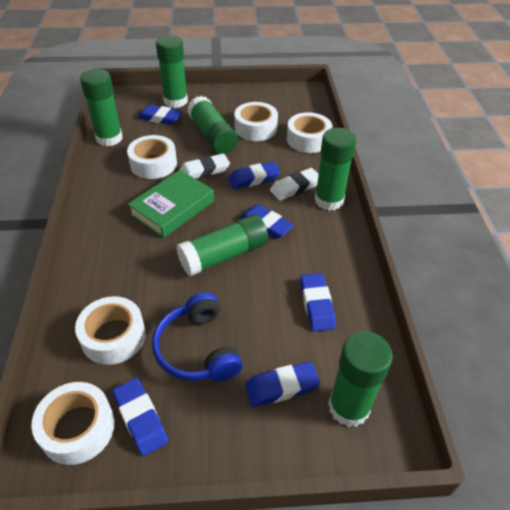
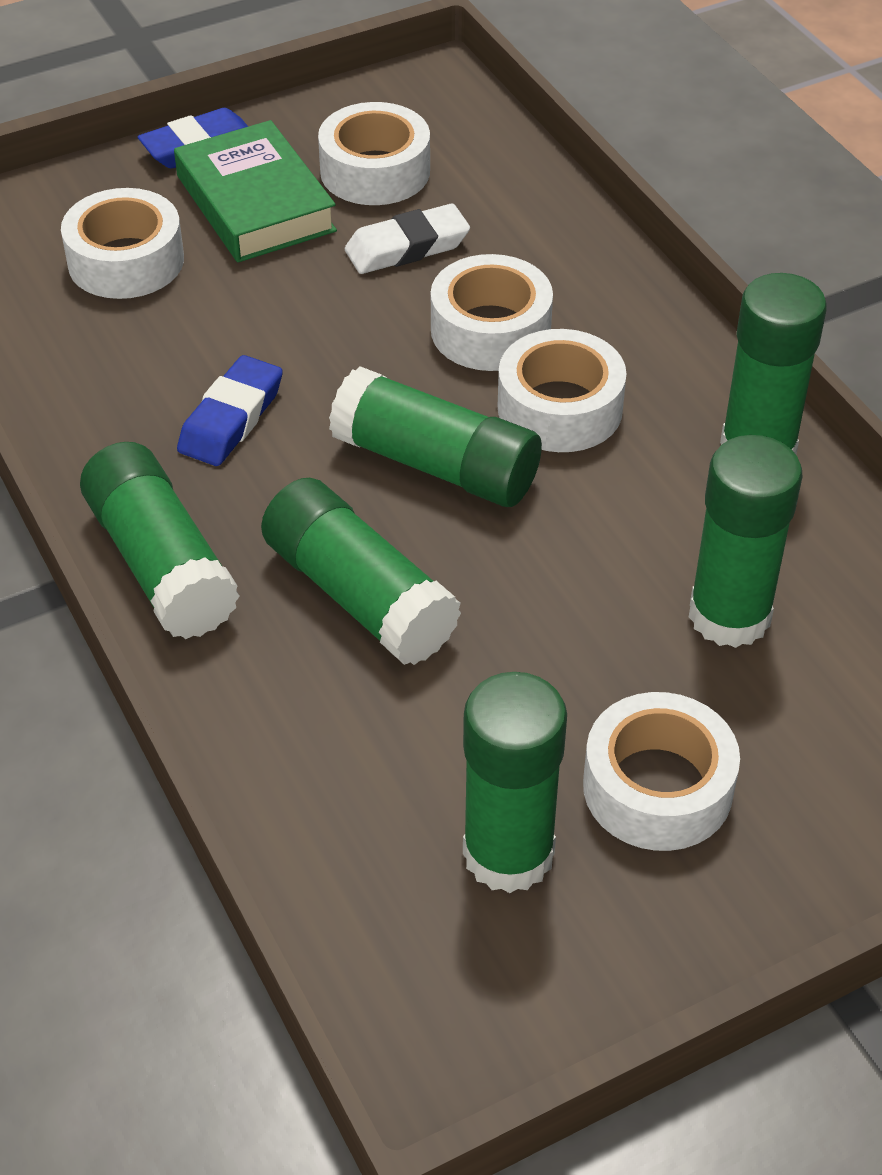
blue eraser: [112,378,168,456] [138,105,183,125] [228,162,281,189] [240,204,294,239] [245,362,320,407] [300,273,336,331] = 6 -> [138,108,248,169] [177,355,283,466] = 2
blue headphones: [152,292,242,382] = 1 -> none = 0
white eraser: [179,153,230,179] [270,168,319,201] = 2 -> [345,204,470,274] = 1

